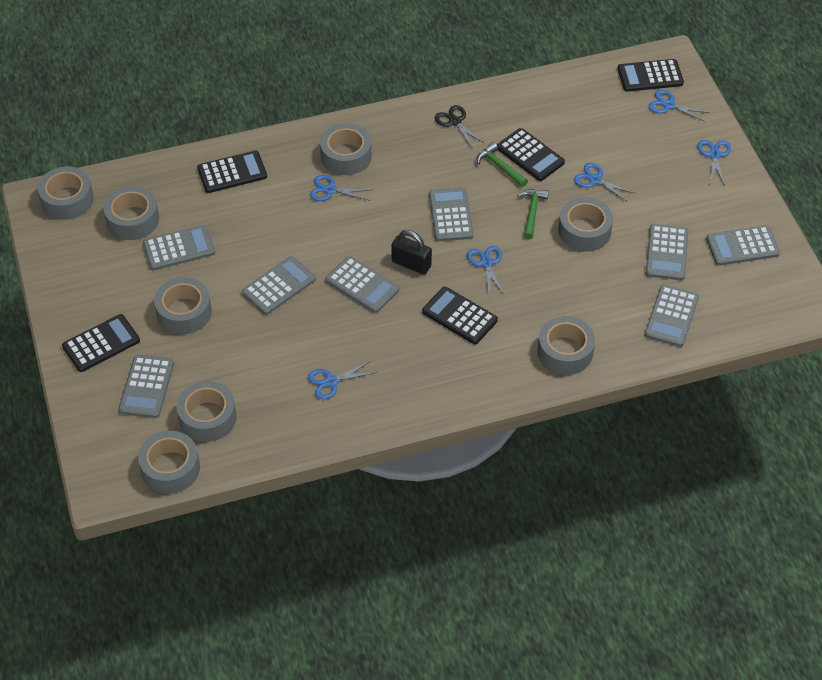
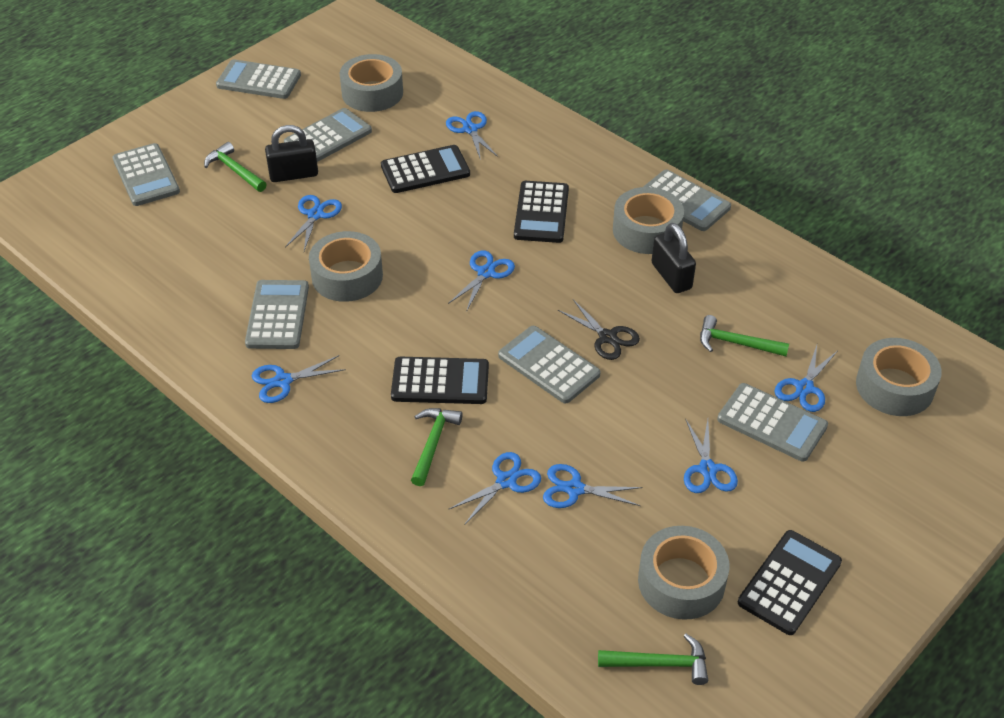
black calculator: [62,314,140,372] [197,151,267,193] [422,287,498,344] [497,128,565,181] [618,59,684,92] = 5 -> [381,145,470,193] [391,357,489,404] [514,181,569,243] [738,530,842,635] = 4
black padlock: [391,230,432,275] = 1 -> [265,125,318,182] [652,223,696,293] = 2
blue scissors: [308,361,377,399] [310,175,370,201] [467,246,504,295] [574,163,635,202] [649,90,710,122] [698,140,731,186] = 6 -> [252,355,346,403] [285,195,342,251] [446,111,498,160] [448,250,515,312] [449,452,541,524] [543,464,643,508] [684,418,738,493] [775,345,837,412] = 8
green hammer: [476,142,528,187] [517,189,549,240] = 2 -> [204,142,267,192] [411,408,463,486] [598,634,708,685] [700,315,789,356] = 4
grey calculator: [119,355,174,418] [143,225,215,270] [242,256,316,315] [325,256,399,313] [429,187,473,241] [645,284,699,347] [646,224,688,280] [706,225,780,266] = 8 -> [113,143,180,206] [216,59,301,99] [245,280,309,349] [284,108,372,162] [498,326,601,404] [643,170,731,231] [717,383,828,462] = 7
grey tape: [38,166,94,220] [103,186,159,240] [138,431,200,493] [154,277,212,334] [176,381,237,442] [320,123,372,175] [537,316,595,375] [558,197,613,252] = 8 -> [309,231,383,302] [340,54,403,112] [613,187,684,254] [638,526,729,620] [856,338,942,416] = 5

